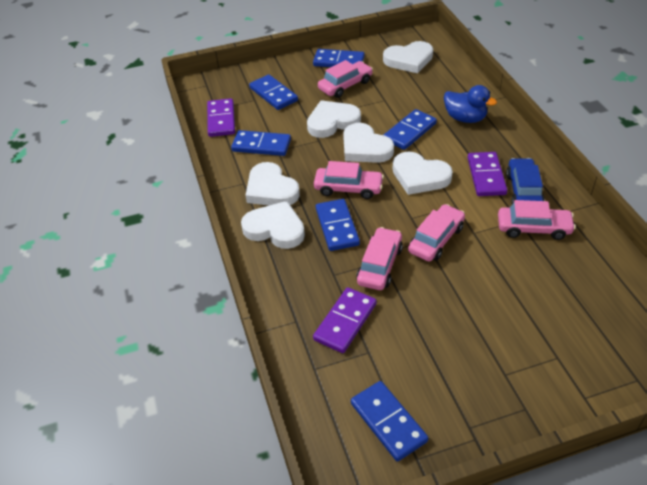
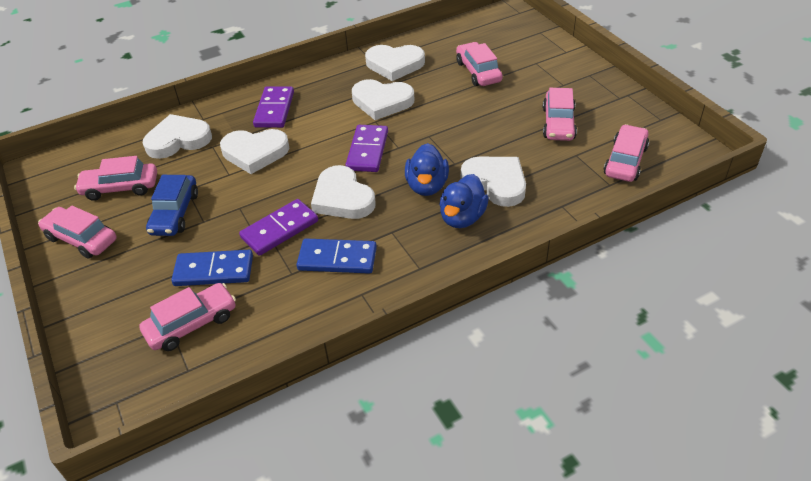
blue domino: [231,130,291,156] [249,75,298,110] [313,49,365,67] [316,199,360,251] [351,381,428,462] [384,109,437,150] = 6 -> [171,250,253,286] [296,238,377,274] = 2
blue duck: [444,85,497,123] = 1 -> [405,143,449,196] [439,174,489,228] = 2
pink car: [314,161,384,199] [318,60,373,98] [356,227,403,290] [408,204,465,262] [498,200,576,240] = 5 -> [38,206,117,259] [74,156,157,201] [139,283,236,351] [456,42,503,86] [543,88,577,141] [603,124,649,182] = 6

